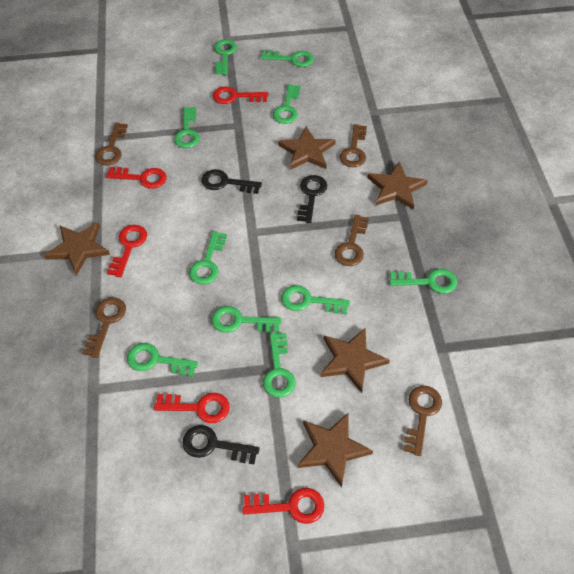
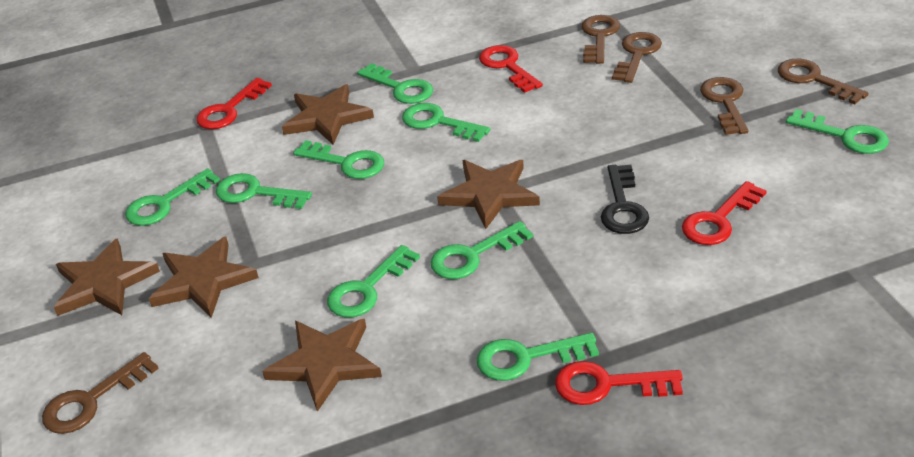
black key: [182,425,260,464] [201,169,262,194] [297,175,327,223] = 3 -> [601,165,649,234] = 1
green key: [127,343,198,377] [174,107,200,148] [189,231,227,284] [212,306,282,333] [214,39,237,75] [261,50,314,67] [263,333,296,398] [273,84,301,124] [281,285,350,314] [389,269,457,294] = 10 -> [125,169,220,226] [216,173,312,209] [293,140,385,179] [327,245,420,317] [357,63,433,104] [402,103,490,142] [431,221,533,279] [477,333,599,381] [786,109,889,154] = 9
red key: [106,167,167,189] [107,225,147,277] [154,393,230,423] [212,86,268,104] [242,488,324,524] = 5 -> [196,78,272,129] [479,45,543,93] [555,361,683,405] [682,181,767,245] = 4

